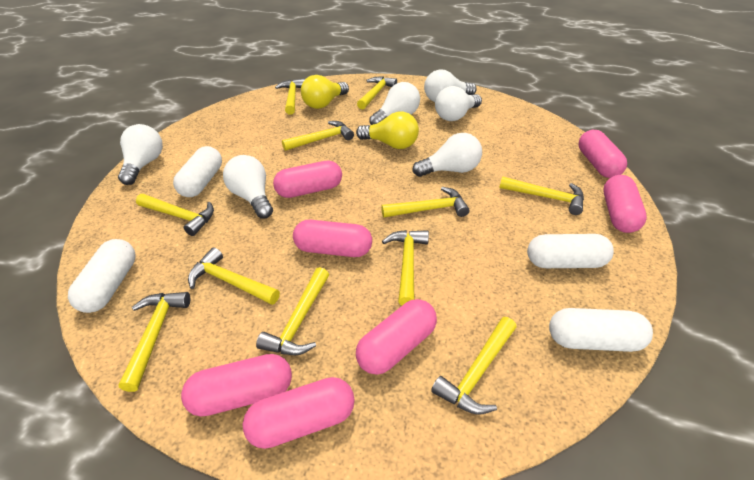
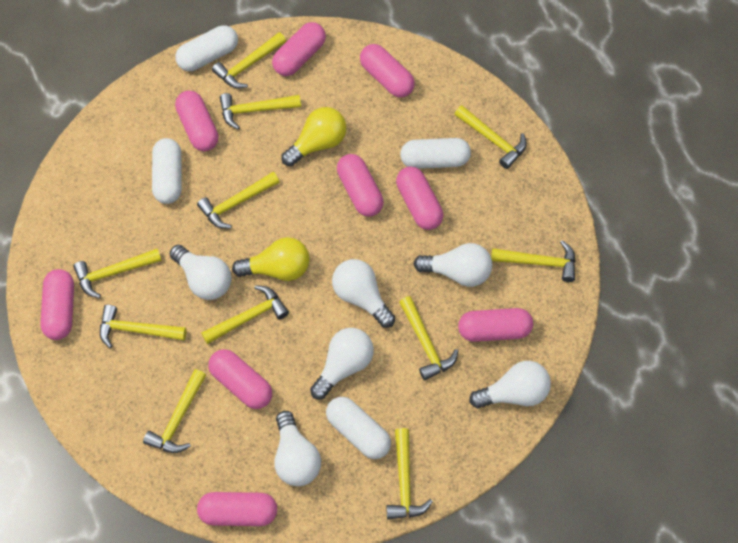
pink capsule: [181,354,292,416] [243,377,355,449] [273,161,342,198] [293,220,372,257] [356,299,437,375] [579,130,627,178] [603,175,647,233] = 7 -> [40,269,74,340] [175,91,219,151] [197,492,277,526] [209,349,272,409] [272,22,326,76] [337,154,384,217] [360,44,415,97] [396,166,443,230] [458,308,533,342] = 9

